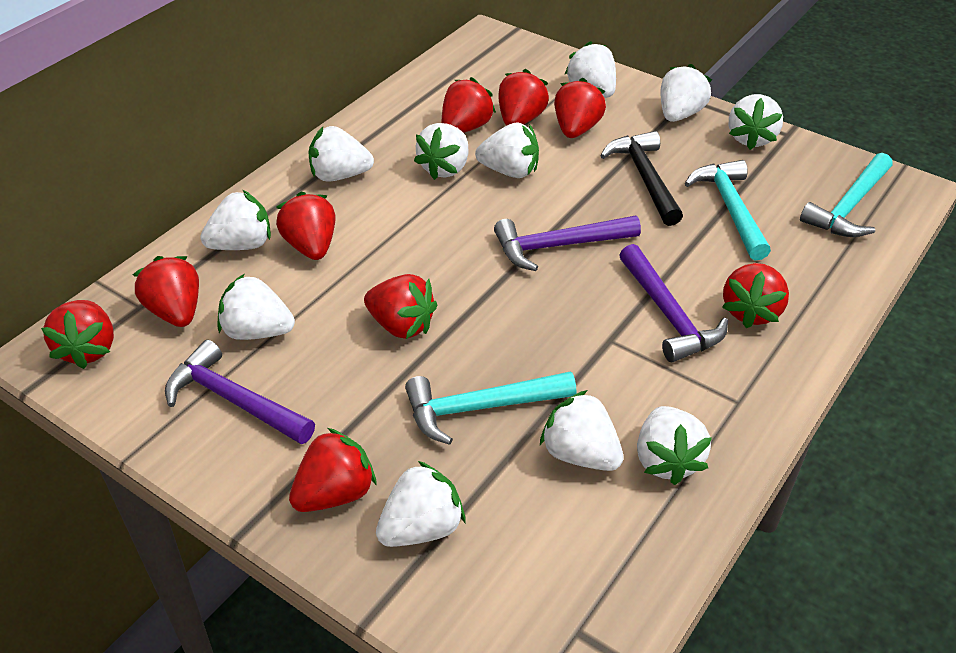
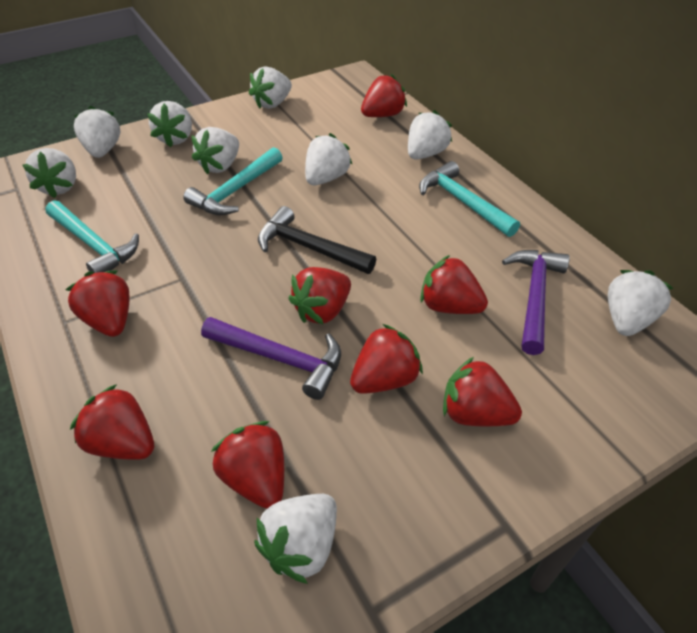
purple hammer: [165,340,315,444] [494,216,641,271] [619,244,728,362] = 3 -> [201,317,341,400] [502,250,570,355] = 2
red strawberry: [41,300,114,369] [133,256,199,327] [276,192,336,260] [289,428,377,512] [364,274,437,339] [442,77,496,133] [498,69,549,126] [554,78,606,138] [722,263,789,328] = 9 -> [65,271,129,337] [70,384,154,460] [211,421,284,508] [288,267,351,325] [350,324,423,394] [361,74,407,117] [420,255,488,314] [443,357,522,427] = 8
white strawberry: [200,190,271,250] [218,274,295,340] [308,126,374,182] [376,461,465,547] [414,123,468,180] [475,122,539,178] [540,390,624,471] [564,41,616,98] [637,406,712,485] [661,64,712,122] [729,94,783,150] = 11 -> [22,148,76,198] [74,106,120,158] [147,101,192,147] [191,127,239,175] [249,66,292,109] [254,494,337,584] [305,133,353,185] [408,110,452,160] [608,270,673,336] = 9

